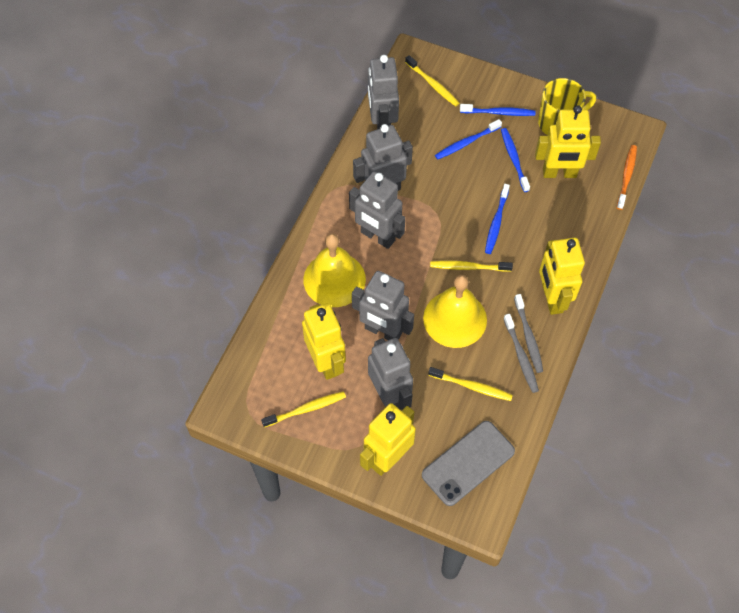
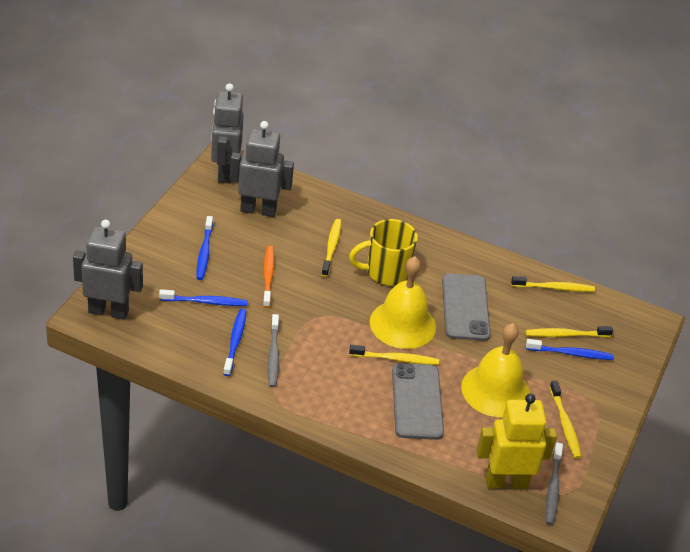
grey phone: [422,421,515,506] = 1 -> [392,363,444,440] [442,273,491,341] = 2
grey robot: [349,171,405,249] [352,271,414,340] [353,124,413,191] [368,55,399,129] [368,338,413,410] = 5 -> [73,219,143,320] [211,83,244,184] [230,121,294,217] = 3
yellow robot: [302,303,346,380] [360,403,416,476] [535,105,601,178] [539,238,585,315] = 4 -> [476,394,557,489] = 1
yellow toothbrush: [261,391,346,427] [405,55,459,106] [428,367,513,401] [430,261,513,272] = 4 -> [321,219,341,277] [349,345,439,365] [511,276,595,292] [526,326,613,337] [550,381,581,459] = 5

